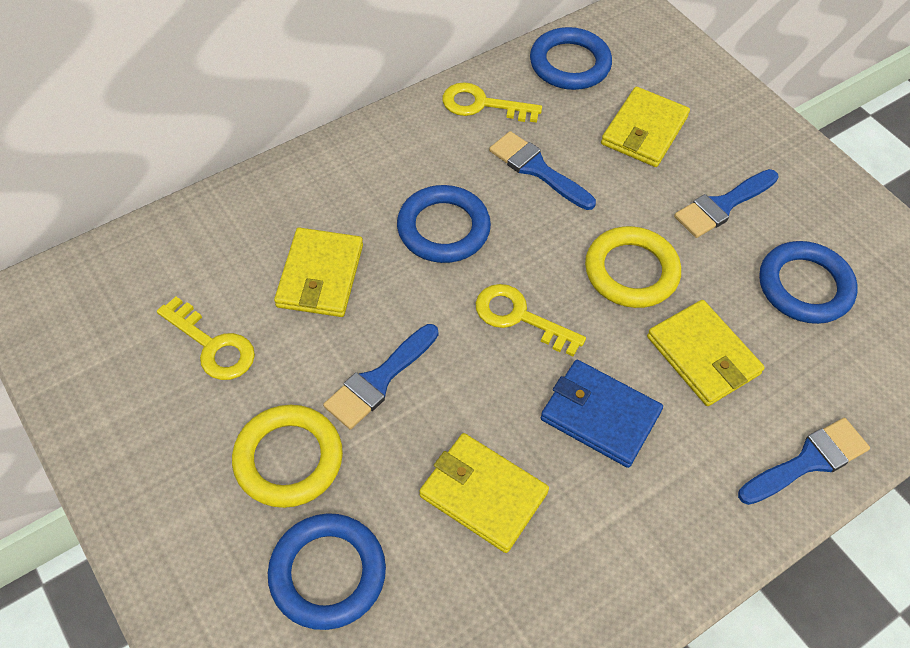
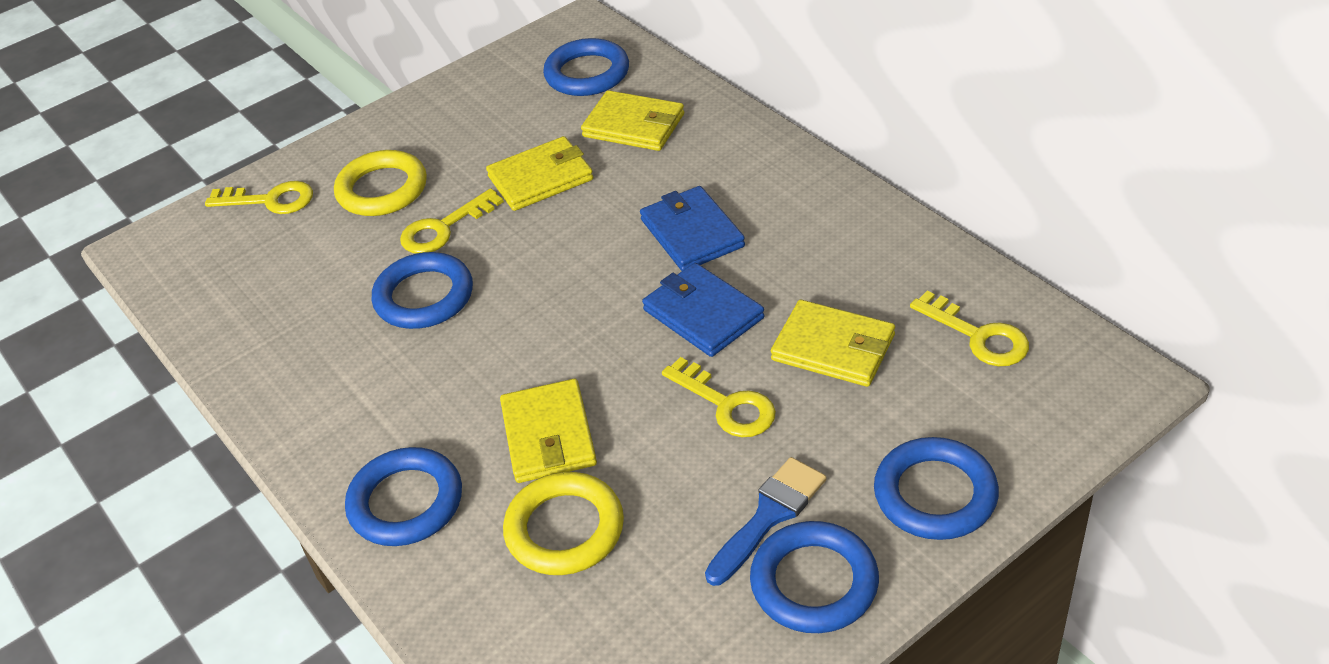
blue brush: [323,324,438,429] [489,131,596,210] [674,169,779,238] [738,418,870,505] = 4 -> [705,457,826,586] = 1
blue ring: [268,513,386,630] [397,185,491,263] [530,27,612,90] [759,241,858,324] = 4 -> [345,447,462,546] [372,252,473,329] [543,38,629,96] [750,521,879,633] [874,437,999,540] = 5
blue wallet: [541,360,663,468] = 1 -> [640,186,745,271] [642,263,765,357] = 2
yellow key: [157,296,255,380] [442,82,542,123] [476,284,586,357] = 3 -> [205,181,313,214] [400,188,504,253] [662,357,776,437] [910,291,1029,366] = 4

